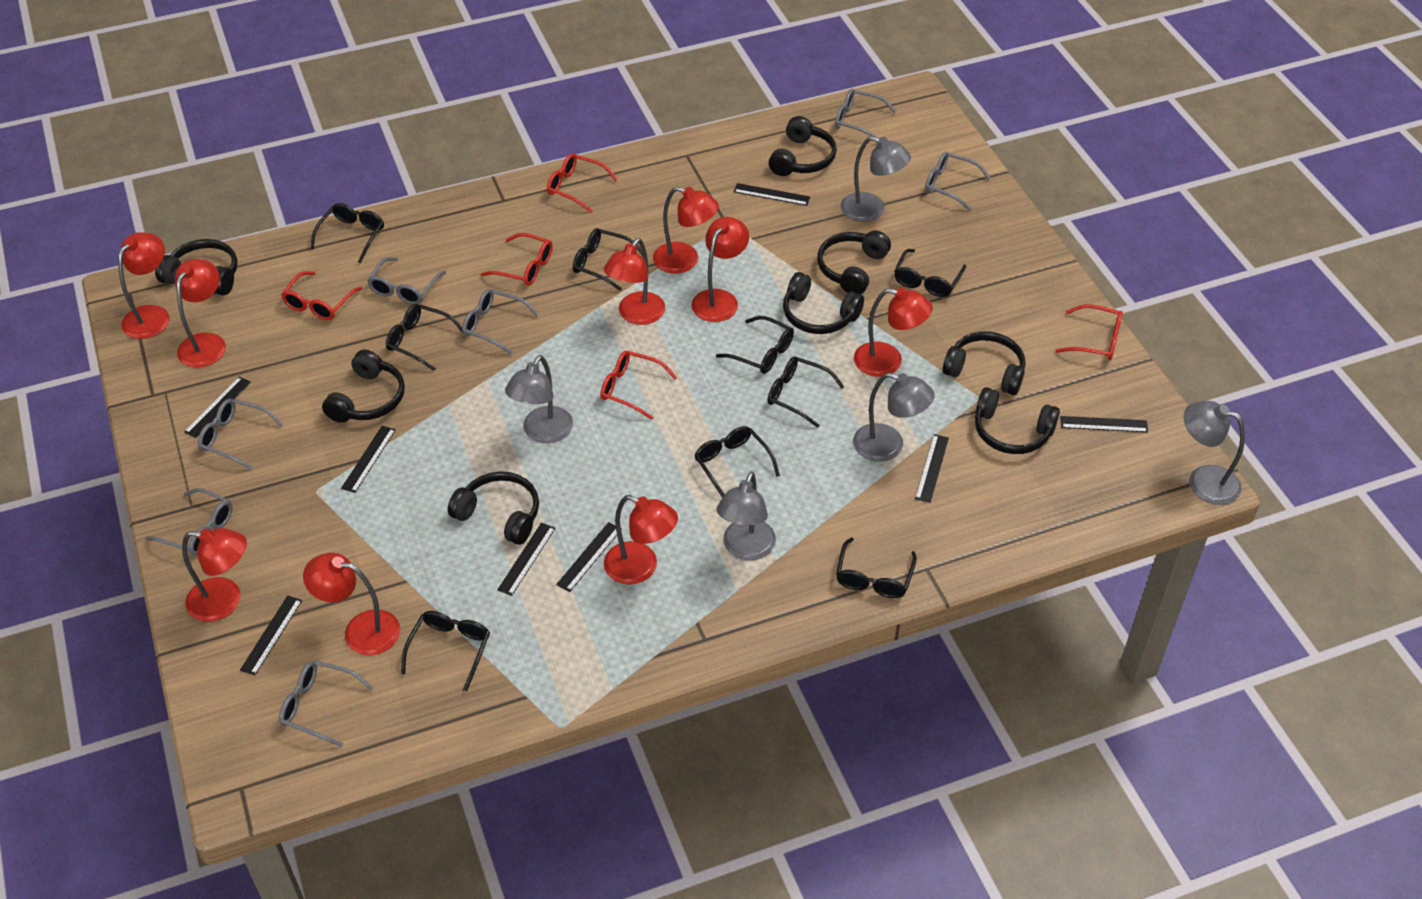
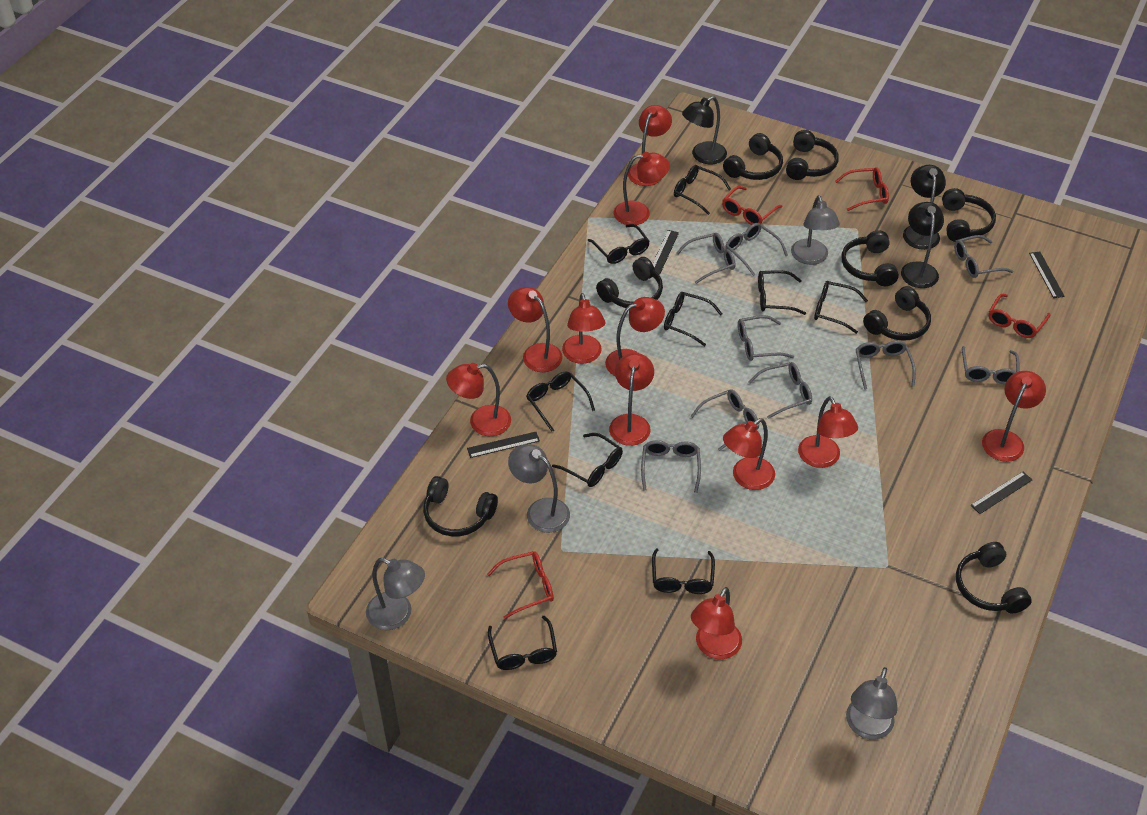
black lamp: none = 0 -> [682,96,727,164] [901,202,944,288] [903,165,946,250] = 3
black ruler: [184,377,251,438] [240,596,302,675] [341,426,396,493] [497,523,556,596] [556,522,622,592] [734,183,810,206] [915,434,949,503] [1060,416,1148,432] = 8 -> [467,432,540,458] [653,230,679,275] [970,472,1032,514] [1029,252,1065,298] = 4
grey glasses: [146,488,233,556] [198,399,284,470] [279,660,374,747] [367,257,446,304] [462,289,539,355] [835,88,897,139] [925,151,991,211] = 7 -> [641,440,701,493] [676,233,736,284] [690,389,759,451] [725,223,788,276] [738,315,794,361] [748,362,812,419] [856,341,916,390] [954,235,1013,278] [962,346,1019,384] = 9
grey lamp: [505,355,573,443] [717,471,776,560] [841,136,911,222] [853,373,935,462] [1184,401,1245,505] = 5 -> [366,558,425,630] [508,444,570,533] [791,195,840,265] [846,667,898,739] = 4
red glasses: [281,271,363,320] [481,233,553,286] [547,153,618,212] [600,351,677,420] [1055,304,1123,360] = 5 -> [487,551,554,619] [722,186,782,225] [835,167,889,211] [989,294,1051,338] = 4
red lamp: [118,232,169,339] [175,259,226,368] [182,528,247,622] [303,553,400,655] [604,238,666,325] [604,495,678,584] [653,187,719,273] [691,217,749,322] [854,288,933,377] = 9 -> [446,363,511,436] [508,287,563,372] [562,293,606,364] [605,297,665,376] [609,353,654,446] [614,152,670,225] [628,105,672,186] [691,587,742,659] [723,418,775,490] [798,396,858,468] [982,371,1046,462] = 11

